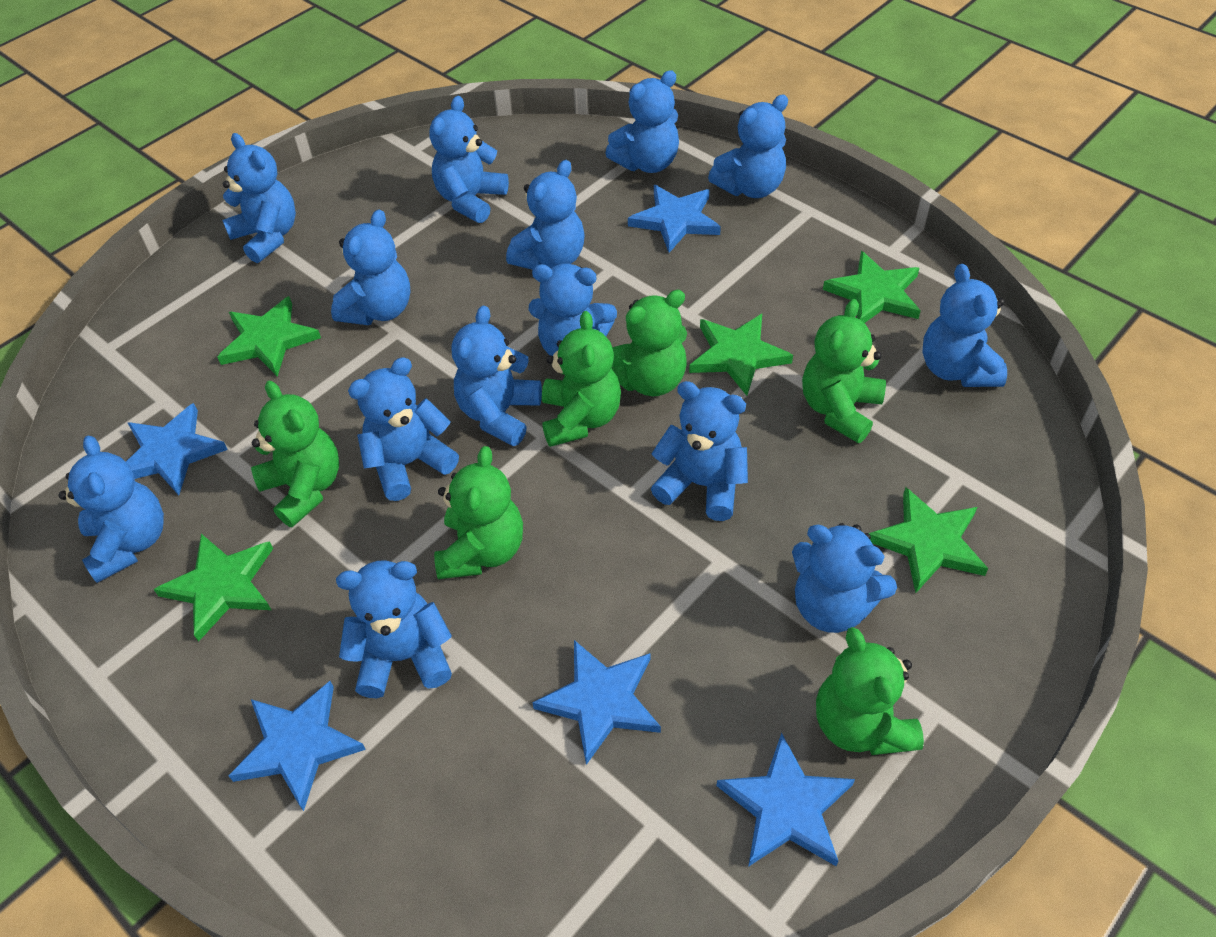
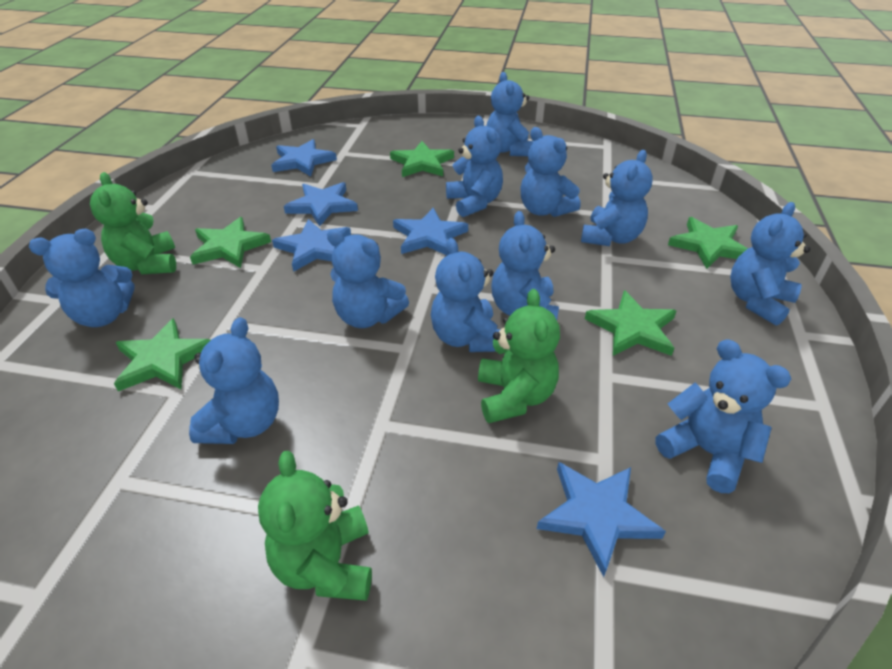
blue teddy bear: [58,436,164,583] [223,133,296,263] [331,210,410,325] [336,560,452,698] [348,357,459,501] [429,96,509,223] [452,305,542,446] [506,160,585,270] [529,263,617,356] [605,70,679,173] [651,381,748,521] [708,95,788,198] [792,523,897,633] [923,264,1007,387] = 14 -> [29,229,134,327] [189,317,279,444] [327,229,409,328] [431,238,501,352] [446,116,503,217] [487,72,534,156] [491,211,559,320] [520,127,581,217] [581,150,653,246] [655,339,791,493] [730,202,810,326] = 11
green teddy bear: [251,381,339,527] [434,446,523,579] [542,311,621,447] [611,290,687,396] [802,299,886,443] [816,627,924,755] = 6 -> [90,172,176,274] [258,451,372,601] [478,289,560,423] = 3

